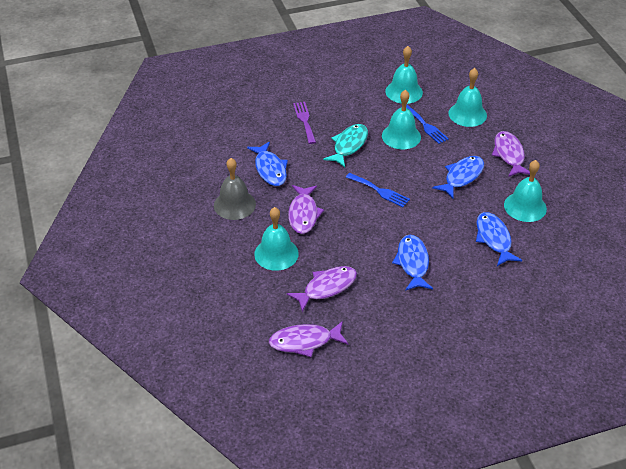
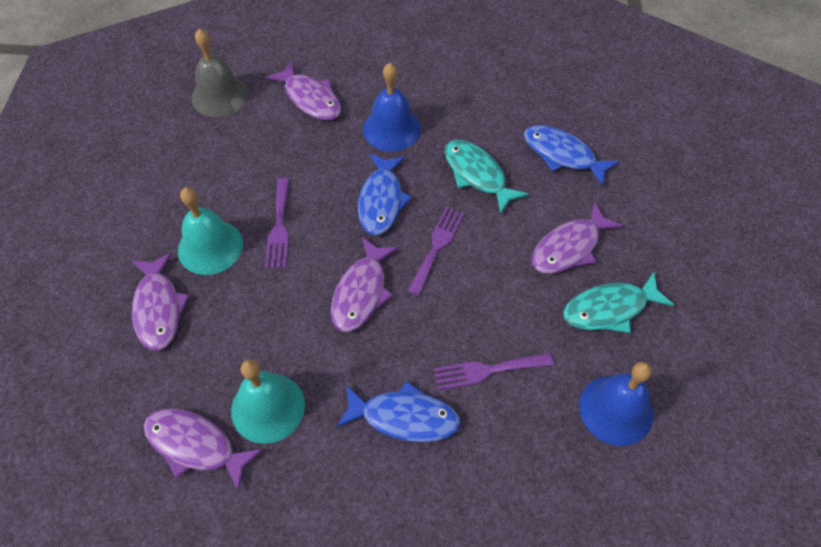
blue bell: none = 0 -> [363,63,421,151] [579,362,654,446] = 2
blue fish: [247,141,288,186] [392,235,433,291] [432,156,484,199] [476,212,522,266] = 4 -> [336,381,460,442] [358,153,412,235] [524,125,620,187] = 3
blue fork: [346,173,410,207] [406,105,449,144] = 2 -> none = 0
purple fish: [269,321,348,357] [287,266,357,312] [288,185,324,234] [492,131,530,177] = 4 -> [131,252,190,351] [144,408,263,492] [266,61,341,120] [331,237,399,332] [532,202,623,274] = 5
purple fork: [293,102,316,144] = 1 -> [265,178,290,268] [408,207,465,296] [434,353,554,390] = 3
turquoise bell: [254,207,299,271] [382,90,421,149] [385,46,423,104] [449,68,487,127] [504,160,547,222] = 5 -> [178,187,243,275] [231,359,305,444] = 2
turquoise fish: [323,124,368,167] = 1 -> [445,140,529,214] [563,272,674,333] = 2

